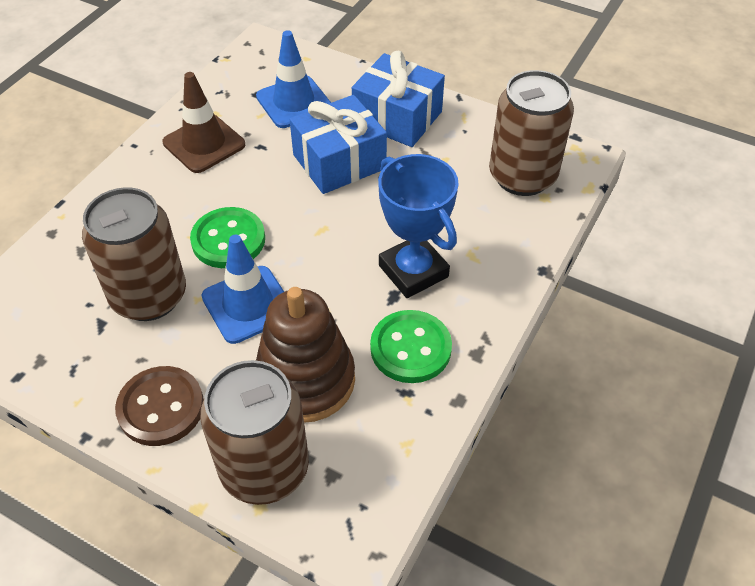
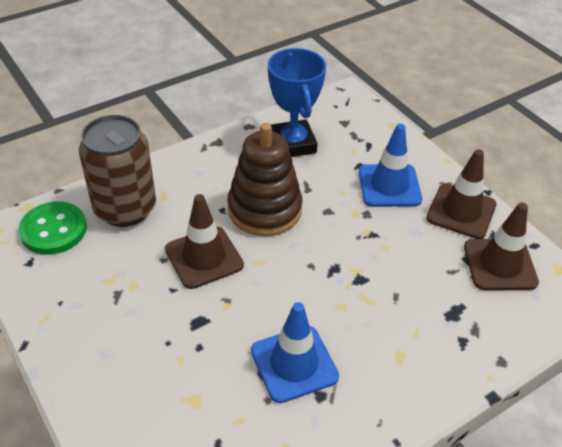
blue gift: [290,95,387,194] [352,51,445,147] = 2 -> none = 0
brown button: [115,366,204,446] = 1 -> none = 0
brown can: [82,187,186,321] [200,360,309,505] [489,70,574,196] = 3 -> [79,115,156,227] = 1
brown traffic cone: [162,72,245,173] = 1 -> [165,194,244,289] [426,149,497,239] [464,202,539,290] = 3
green button: [190,207,265,268] [370,310,452,383] = 2 -> [19,201,87,254] = 1

